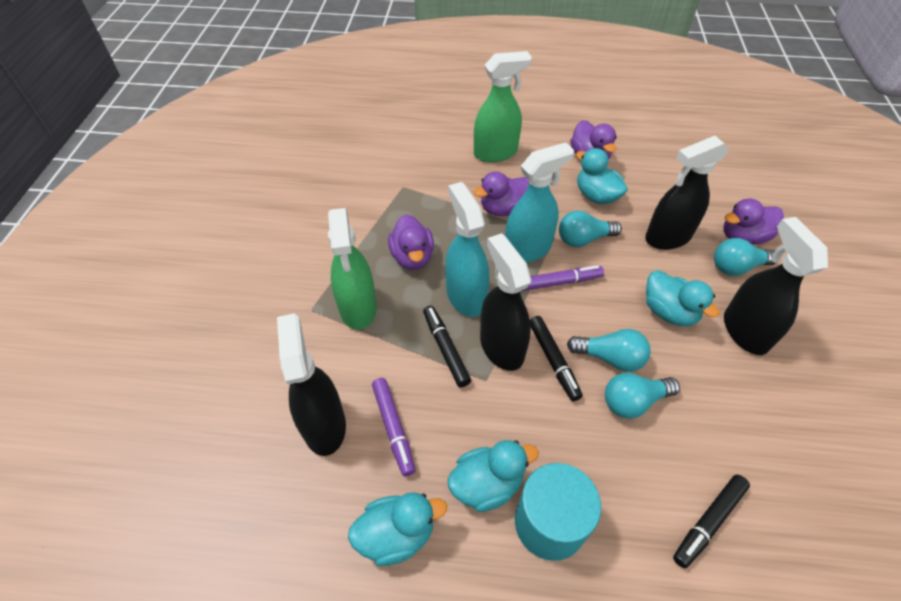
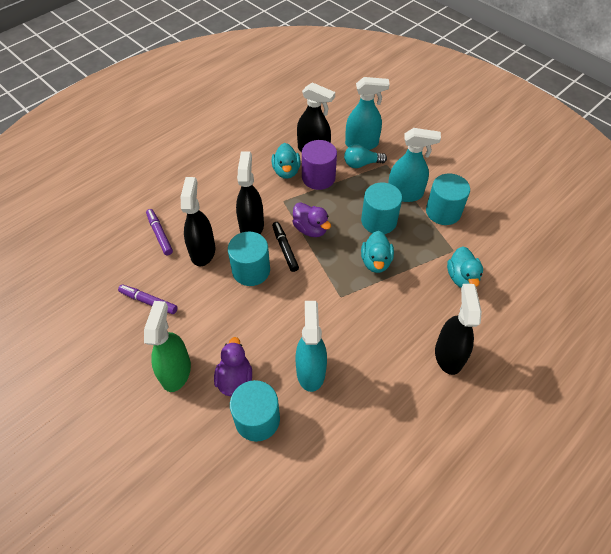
black marker: [423,306,471,387] [530,316,583,401] [673,475,750,568] = 3 -> [272,222,299,272] = 1
green spray bottle: [328,208,377,330] [474,51,532,162] = 2 -> [144,301,191,392] = 1
purple cylinder: none = 0 -> [302,140,337,190] = 1
purple duck: [388,214,434,270] [474,171,529,216] [570,120,617,160] [723,198,784,245] = 4 -> [214,337,252,396] [292,202,331,237] = 2
turquoise cylinder: [515,463,601,561] = 1 -> [228,232,270,286] [230,380,280,442] [361,183,402,234] [426,174,470,225] = 4
turquoise duck: [348,492,447,566] [447,440,539,512] [576,148,628,204] [646,270,719,326] = 4 -> [272,143,301,179] [361,231,394,273] [447,247,483,288] = 3
turquoise light bulb: [559,211,622,247] [567,329,651,372] [605,373,680,419] [714,238,776,276] = 4 -> [344,144,387,168] = 1
turquoise spray bottle: [445,182,489,317] [505,142,574,263] = 2 -> [295,301,327,392] [345,77,390,150] [388,128,441,202] = 3

